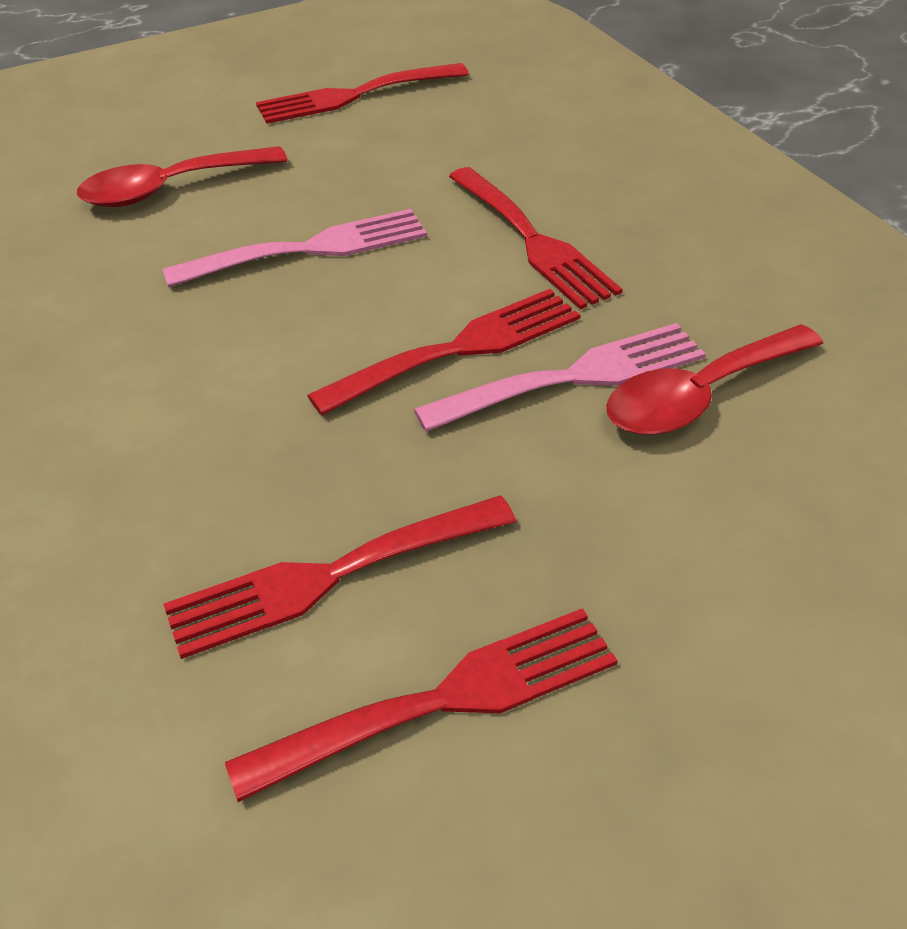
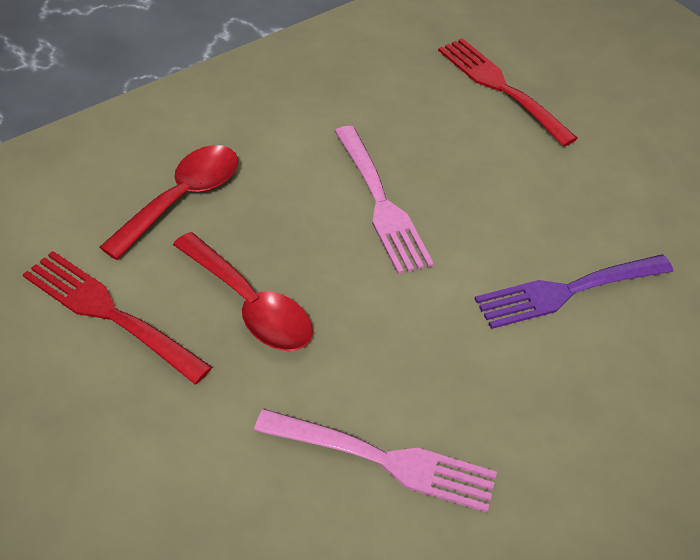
purple fork: none = 0 -> [475,255,673,329] = 1
red fork: [163,495,516,659] [225,608,618,802] [256,63,469,124] [307,289,580,415] [449,167,623,309] = 5 -> [23,251,212,384] [438,38,578,146] = 2

